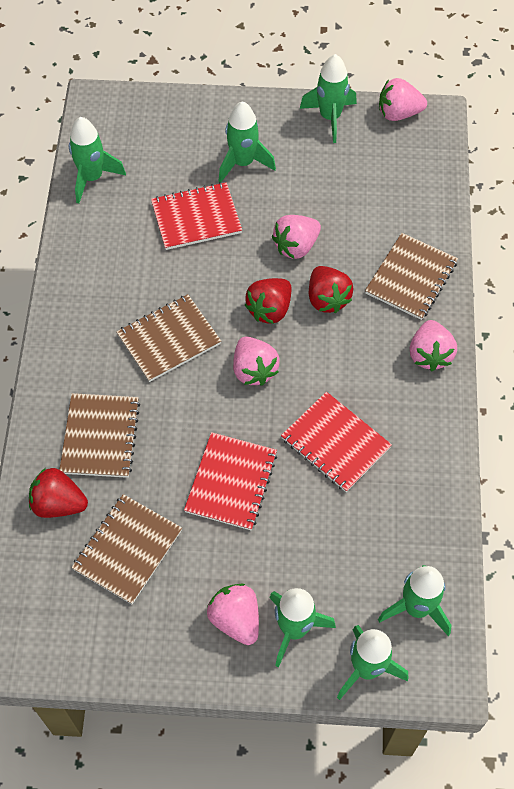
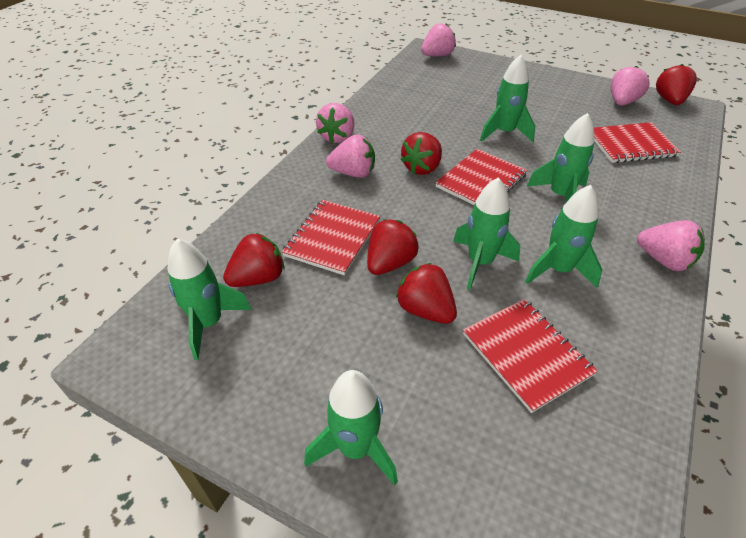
brown notebook: [59,393,140,478] [71,494,182,604] [116,294,221,382] [365,233,458,320] = 4 -> none = 0
red notebook: [151,182,242,250] [184,432,277,530] [281,392,392,492] = 3 -> [282,200,380,275] [435,149,527,205] [463,299,598,413] [594,122,681,163] = 4
red strawberry: [29,468,88,518] [245,278,292,324] [309,266,353,313] = 3 -> [223,233,285,287] [367,219,418,275] [396,263,457,324] [401,132,442,175] [656,64,697,105] = 5

